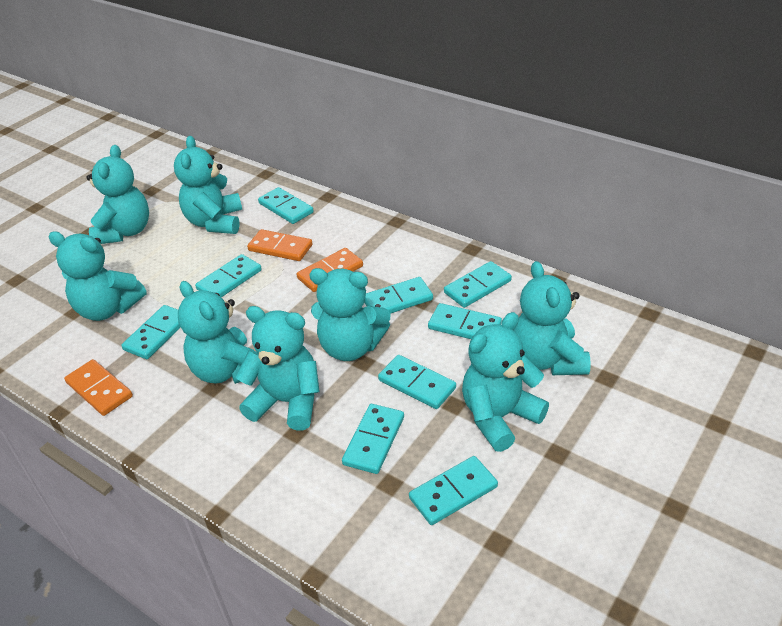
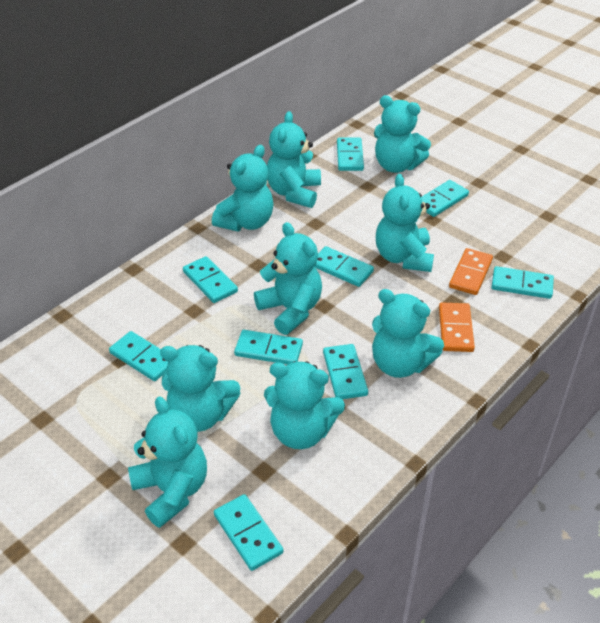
orange domino: [64,359,133,416] [247,229,313,261] [296,248,363,292] = 3 -> [439,302,475,352] [449,248,493,295] = 2
turquoise teddy bear: [49,231,147,321] [86,145,149,244] [174,136,242,234] [178,281,254,384] [235,306,320,431] [309,268,391,361] [462,312,549,452] [513,261,591,375] = 8 -> [128,396,207,528] [160,345,241,432] [212,145,274,232] [254,222,322,335] [264,361,345,449] [267,111,321,208] [372,289,444,378] [374,95,431,173] [376,174,434,272] = 9

